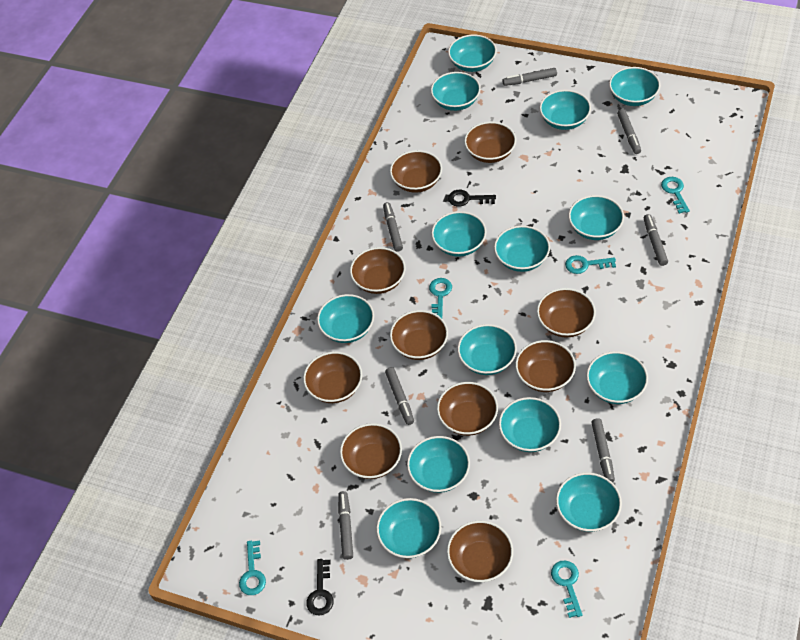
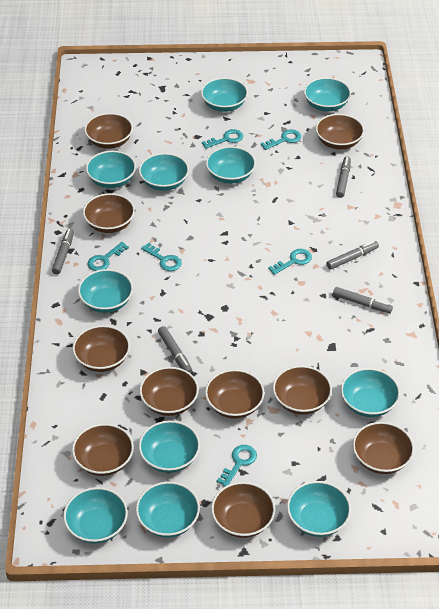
black key: [306,559,333,616] [448,190,496,207] = 2 -> none = 0
grey marker: [338,491,353,560] [383,202,403,251] [385,367,414,425] [502,68,557,86] [591,418,615,482] [617,109,641,154] [644,214,668,266] = 7 -> [52,228,74,275] [158,326,192,373] [326,241,379,270] [333,287,393,313] [336,156,351,198] = 5
turquoise bowl: [317,294,374,343] [376,498,441,558] [407,436,470,493] [431,72,481,111] [431,211,486,257] [448,35,497,72] [457,324,517,375] [494,226,550,272] [499,397,561,452] [540,90,591,130] [556,473,622,532] [568,195,624,240] [586,351,648,404] [609,67,660,106] = 14 -> [63,487,128,544] [78,269,133,313] [86,151,136,188] [136,482,200,537] [139,153,189,191] [139,420,200,473] [201,78,248,112] [206,146,256,184] [287,481,351,537] [304,77,351,112] [341,368,400,417] = 11
turquoise key: [239,540,266,595] [429,278,452,318] [551,560,583,618] [565,255,616,274] [661,177,690,214] = 5 -> [88,242,129,271] [141,242,182,271] [202,129,243,149] [217,445,257,487] [261,129,301,150] [268,249,312,275] = 6

